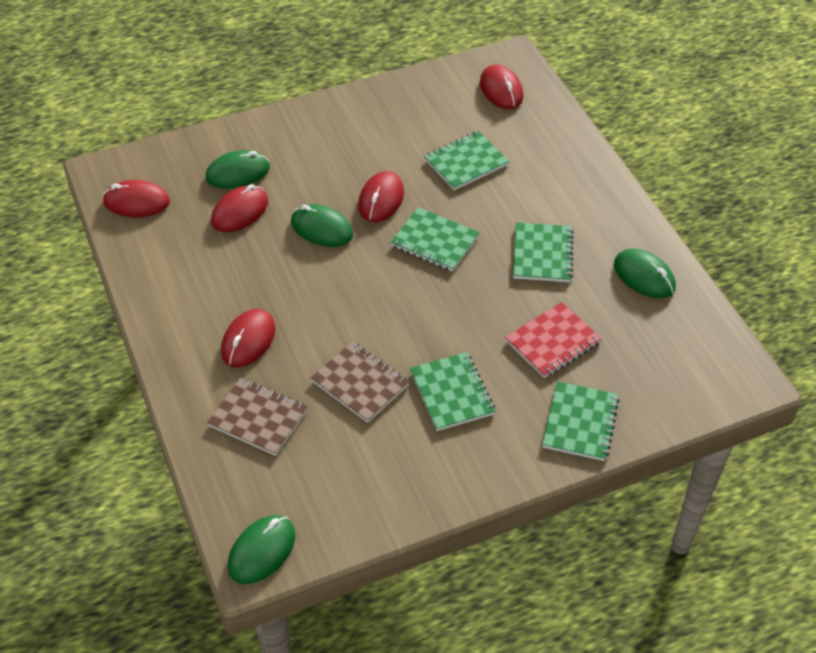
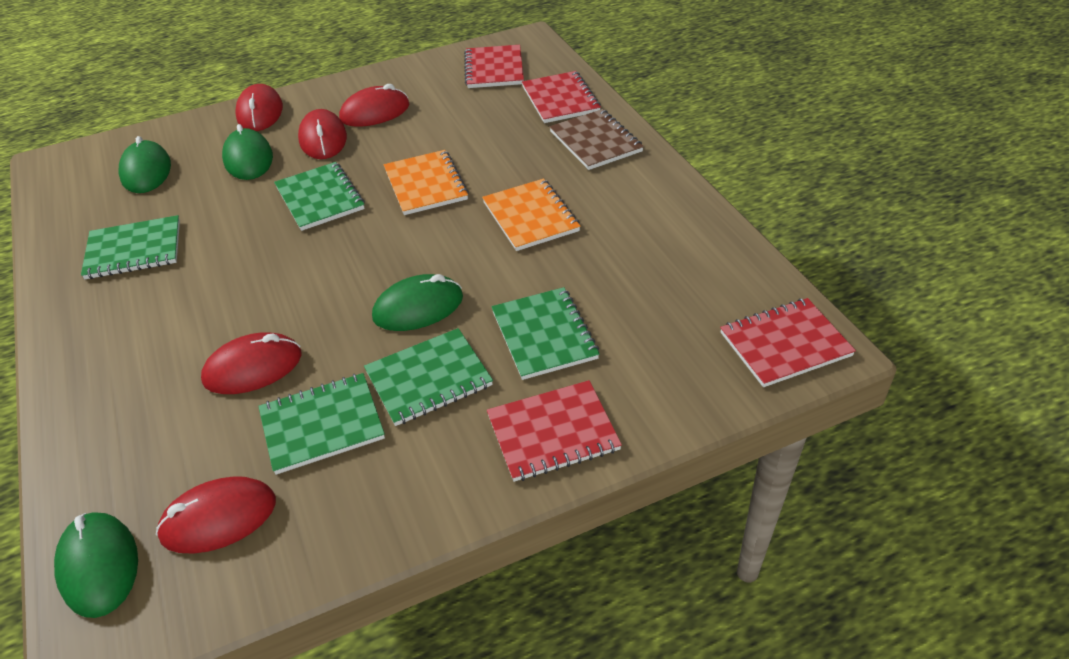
brown notebook: [207,378,308,456] [310,342,409,423] = 2 -> [550,109,644,170] = 1
orange notebook: none = 0 -> [384,150,469,215] [482,179,581,251] = 2
red notebook: [505,302,602,378] = 1 -> [464,45,524,88] [487,380,622,482] [522,71,601,123] [720,298,856,387] = 4

